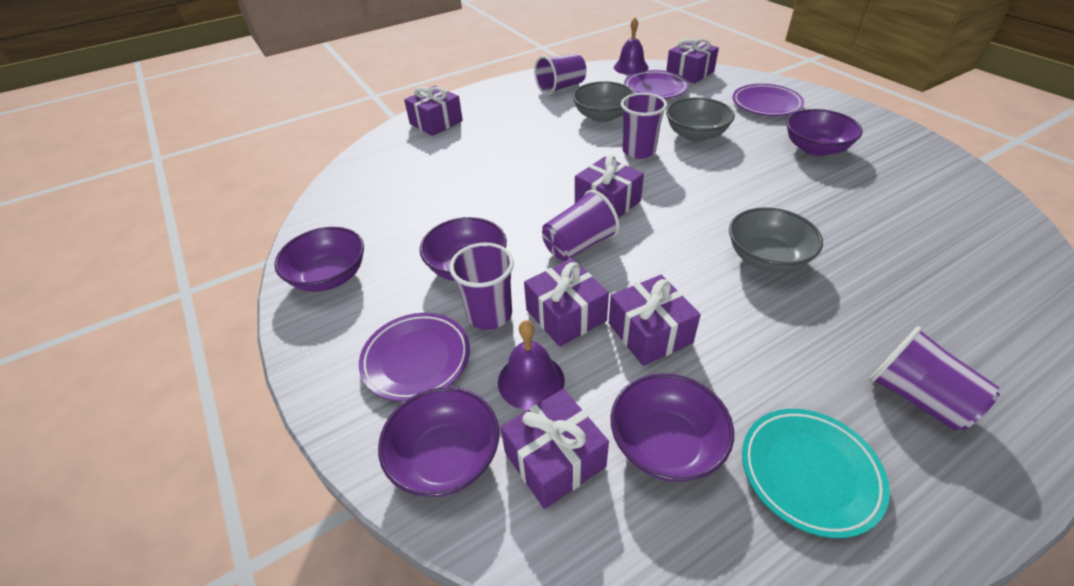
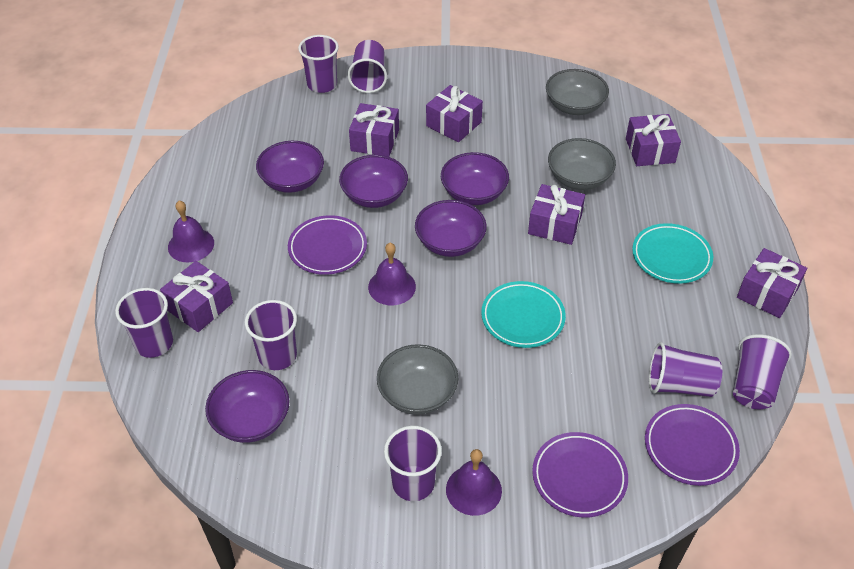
purple bell: [498,320,565,410] [614,18,649,75] = 2 -> [168,201,214,262] [368,243,416,305] [446,449,502,516] = 3
purple cup: [450,243,514,330] [534,54,586,95] [542,190,620,261] [621,93,667,159] [869,326,1000,431] = 5 -> [115,288,173,358] [245,300,297,370] [298,35,339,93] [348,40,387,93] [384,426,442,501] [649,342,722,397] [733,334,792,409] = 7
turquoise plate: [742,409,890,538] = 1 -> [481,281,566,348] [632,223,713,284] = 2

